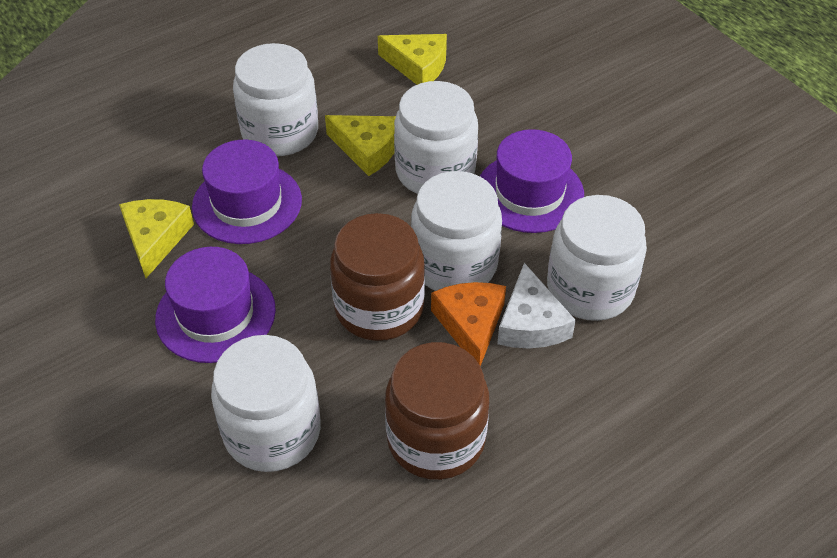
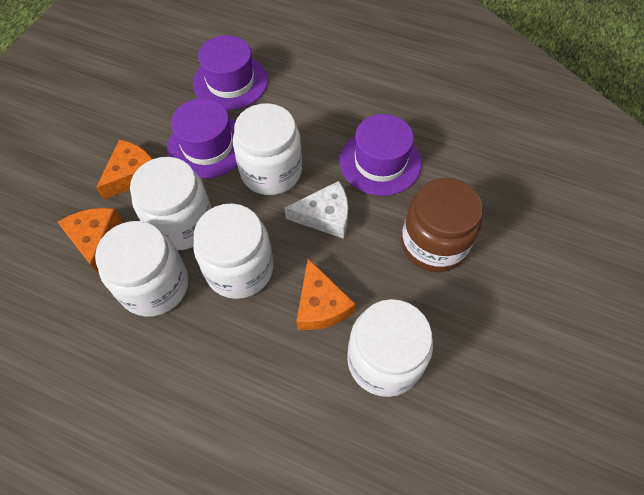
brown jar: [330,213,425,341] [385,342,489,480] = 2 -> [401,178,483,272] = 1
orange cheese: [431,282,506,366] = 1 -> [58,208,122,274] [96,139,152,199] [296,259,356,330] = 3
yellow cheese: [119,199,194,278] [325,115,396,176] [378,34,447,85] = 3 -> none = 0

